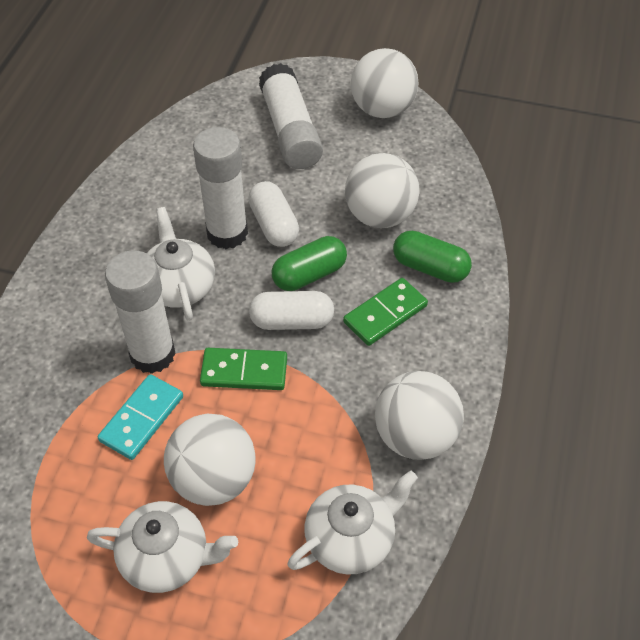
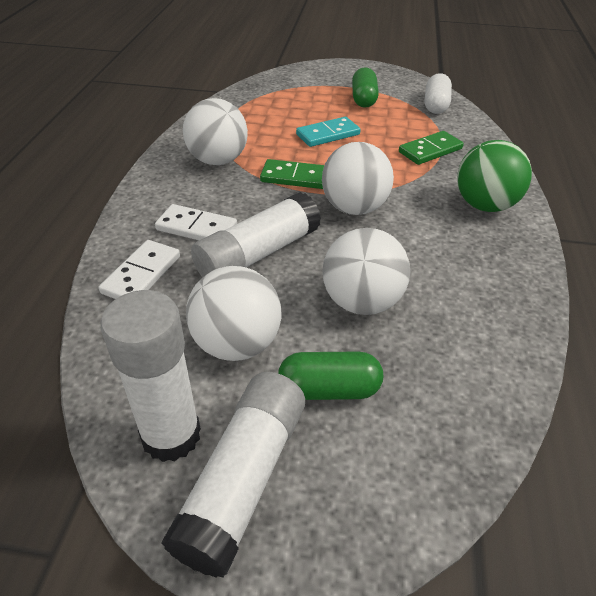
green ball: none = 0 -> [457,140,532,212] = 1
white capsule: [248,181,299,247] [249,291,334,330] = 2 -> [425,73,452,114] = 1
white domino: none = 0 -> [99,240,180,299] [155,204,237,240] = 2
white teapot: [87,501,238,593] [146,207,215,321] [288,470,418,575] = 3 -> none = 0

